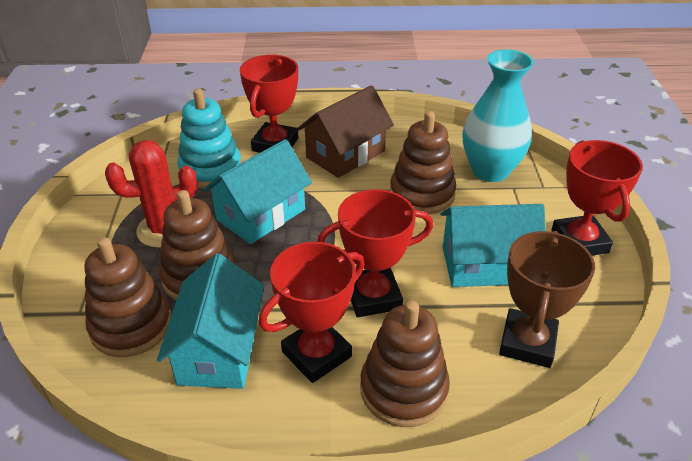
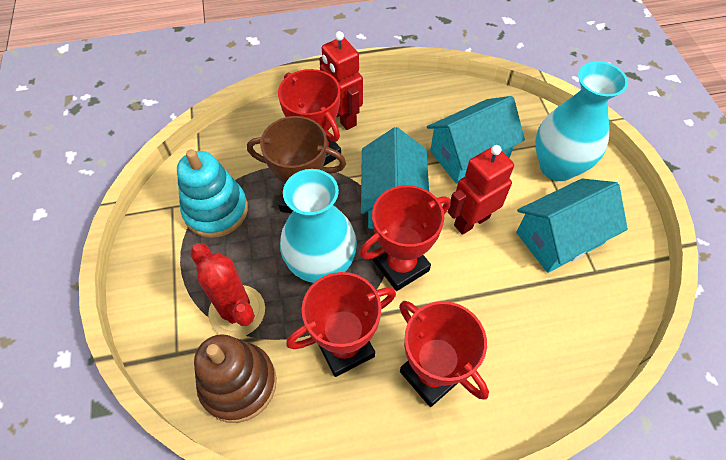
brown house: [297,85,394,178] = 1 -> none = 0
brown stacking toy: [85,237,171,357] [159,190,236,300] [360,301,450,427] [390,111,456,214] = 4 -> [194,334,277,423] = 1
red robot: none = 0 -> [319,31,363,130] [448,145,514,235] = 2
turquoise vase: [463,49,534,182] = 1 -> [280,169,357,283] [535,61,628,181] = 2

